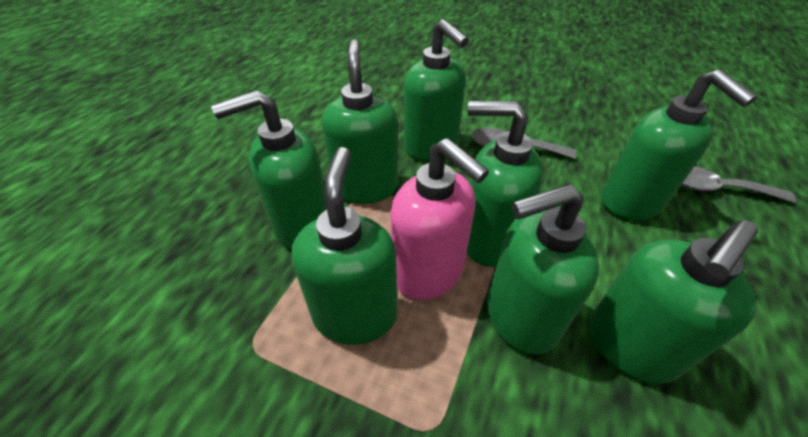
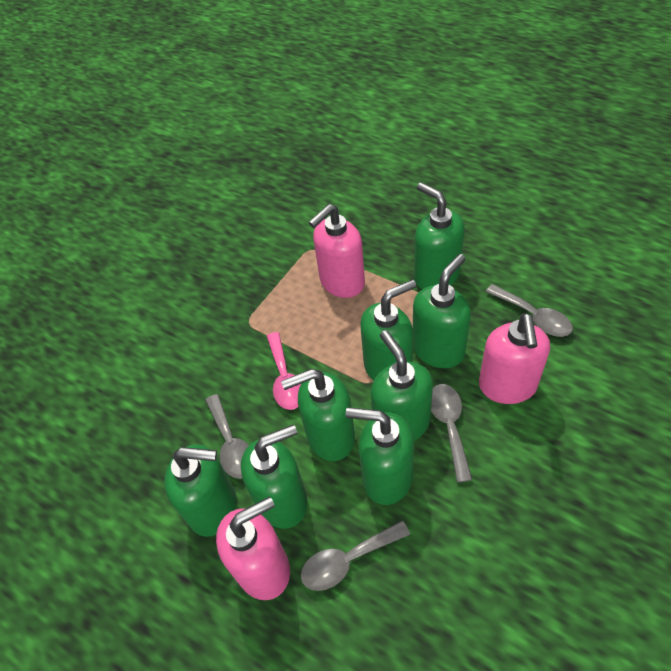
grey spoon: [471,127,576,159] [681,166,796,203] = 2 -> [205,394,249,479] [301,521,410,591] [431,384,472,483] [485,284,573,337] = 4
pink soap dispenser: [390,138,489,300] = 1 -> [216,496,290,600] [309,204,365,298] [479,313,550,404] = 3
pink spoon: none = 0 -> [267,332,301,410] = 1

